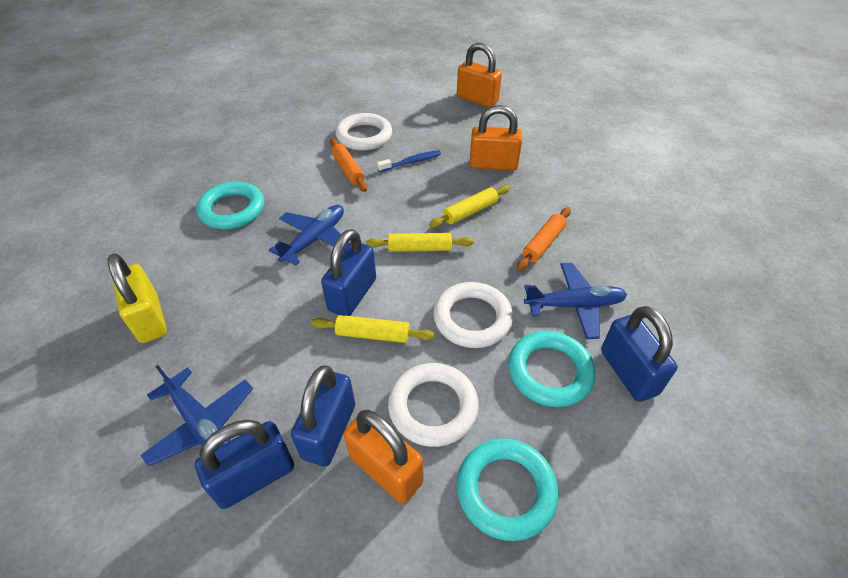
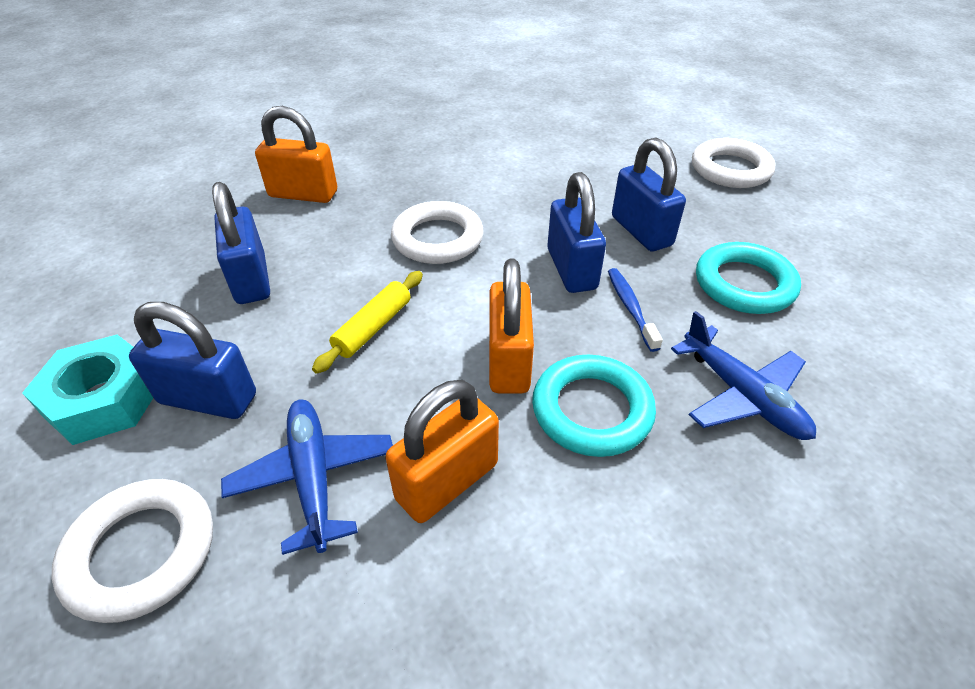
blue plane: [140,365,253,466] [269,205,349,265] [524,263,627,339] = 3 -> [221,399,393,555] [671,311,816,440] = 2
orange rolling pin: [330,138,367,192] [517,207,571,271] = 2 -> none = 0
turquoise nut: none = 0 -> [22,335,153,445] = 1
turquoise ring: [196,181,264,229] [457,438,559,541] [508,331,596,407] = 3 -> [532,355,656,457] [696,242,801,314] = 2
yellow padlock: [107,253,167,343] = 1 -> none = 0
yellow rolling pin: [312,315,434,343] [366,233,474,252] [429,185,510,228] = 3 -> [312,271,423,374] = 1

